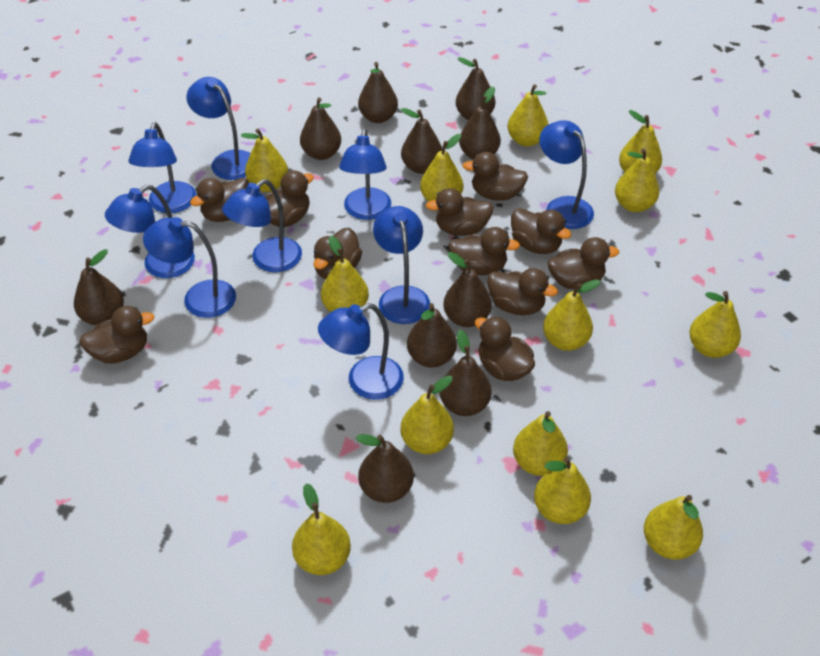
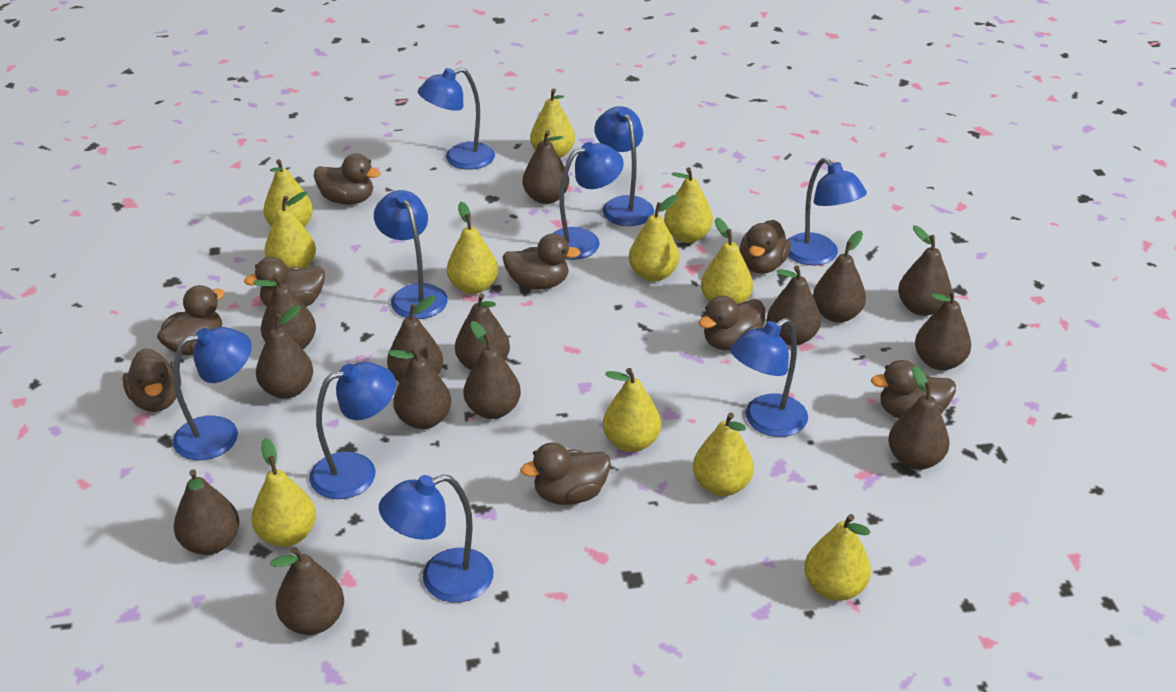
brown duck: [79,306,155,364] [190,178,249,222] [265,171,314,227] [313,228,362,279] [426,188,493,236] [448,227,520,275] [462,152,528,201] [475,316,535,381] [487,268,558,315] [511,208,571,254] [548,237,619,290] = 11 -> [123,349,181,412] [157,285,225,355] [244,257,325,307] [314,153,381,205] [503,233,581,289] [520,443,611,505] [698,296,765,350] [740,220,791,274] [871,360,956,418] = 9
brown pear: [74,249,124,325] [300,97,341,160] [355,434,414,503] [358,62,398,123] [401,108,442,174] [407,303,457,368] [439,330,491,416] [443,252,492,327] [456,57,495,120] [459,86,501,160] = 10 -> [174,469,240,555] [253,274,316,349] [256,305,313,399] [270,547,344,635] [387,295,443,382] [388,346,451,429] [455,293,510,370] [464,321,521,419] [522,130,569,204] [767,265,821,345] [813,230,866,323] [888,366,949,470] [898,225,952,316] [915,289,971,370] = 14
yellow pear: [241,129,288,192] [292,483,351,575] [321,235,369,312] [401,375,454,454] [420,134,463,202] [508,84,549,147] [513,411,568,476] [534,457,591,524] [543,279,601,351] [615,148,659,212] [619,110,662,174] [644,495,703,560] [690,291,741,358] = 13 -> [252,438,316,547] [263,159,313,227] [264,191,316,269] [447,202,498,294] [530,88,575,158] [603,368,661,452] [629,195,679,282] [664,167,713,243] [693,412,754,496] [701,217,753,304] [804,514,871,601] = 11

